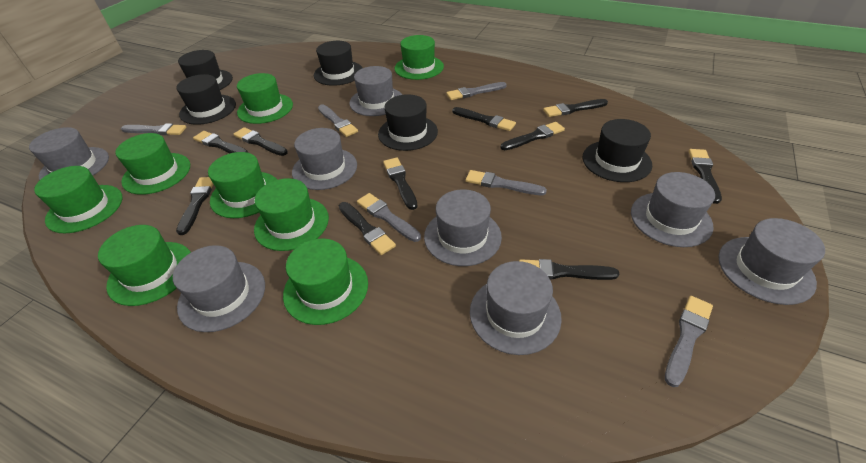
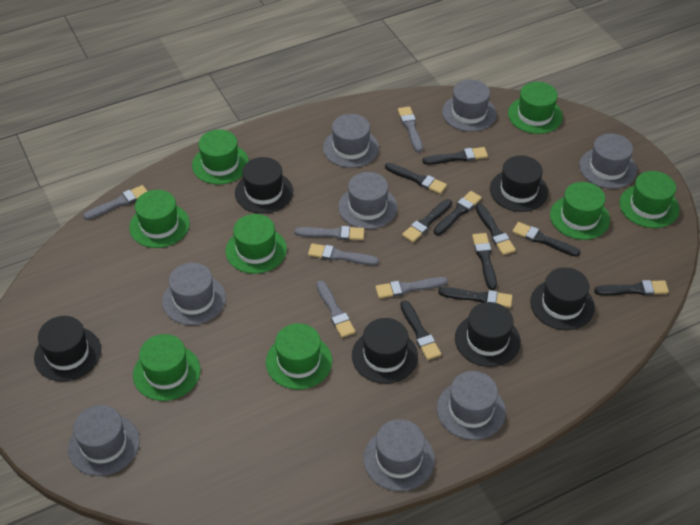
black hat: [177,74,236,125] [178,50,233,90] [314,41,362,86] [378,94,438,151] [583,119,652,182] = 5 -> [34,316,101,382] [235,157,293,214] [352,318,418,384] [455,302,521,367] [490,155,548,212] [530,267,595,330] = 6

